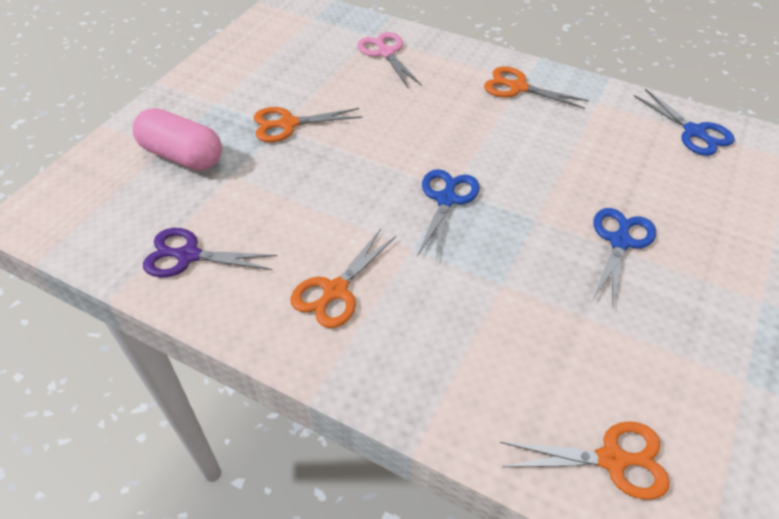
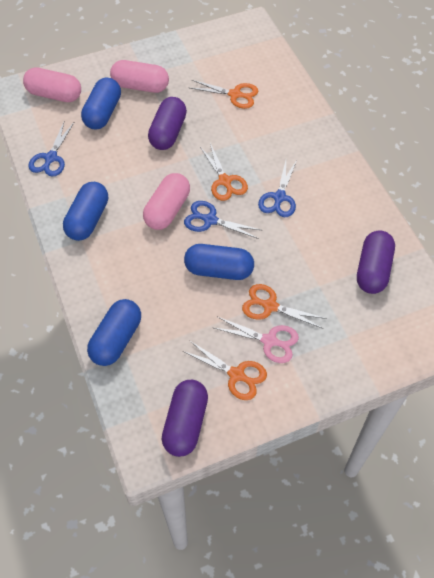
blue capsule: none = 0 -> [63,182,108,241] [81,78,121,129] [87,299,141,366] [184,244,254,280] = 4
pink capsule: [133,108,222,170] = 1 -> [23,67,81,102] [110,60,169,93] [143,173,190,230] = 3
purple capsule: none = 0 -> [148,97,187,150] [161,380,208,457] [357,230,395,294] = 3
purple scissors: [143,228,277,277] = 1 -> none = 0

